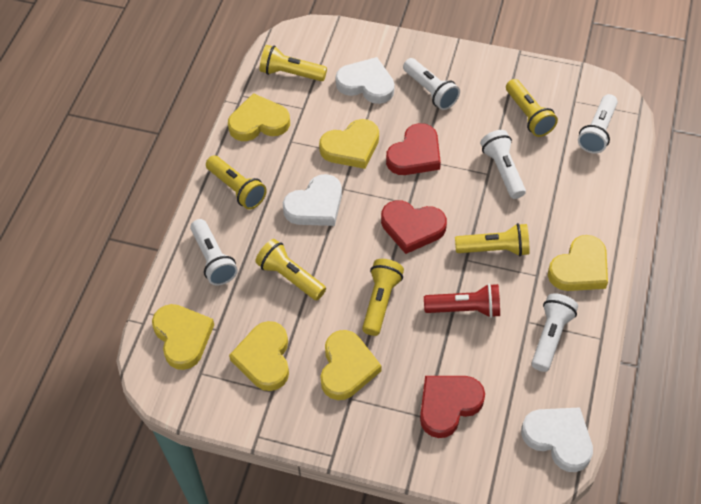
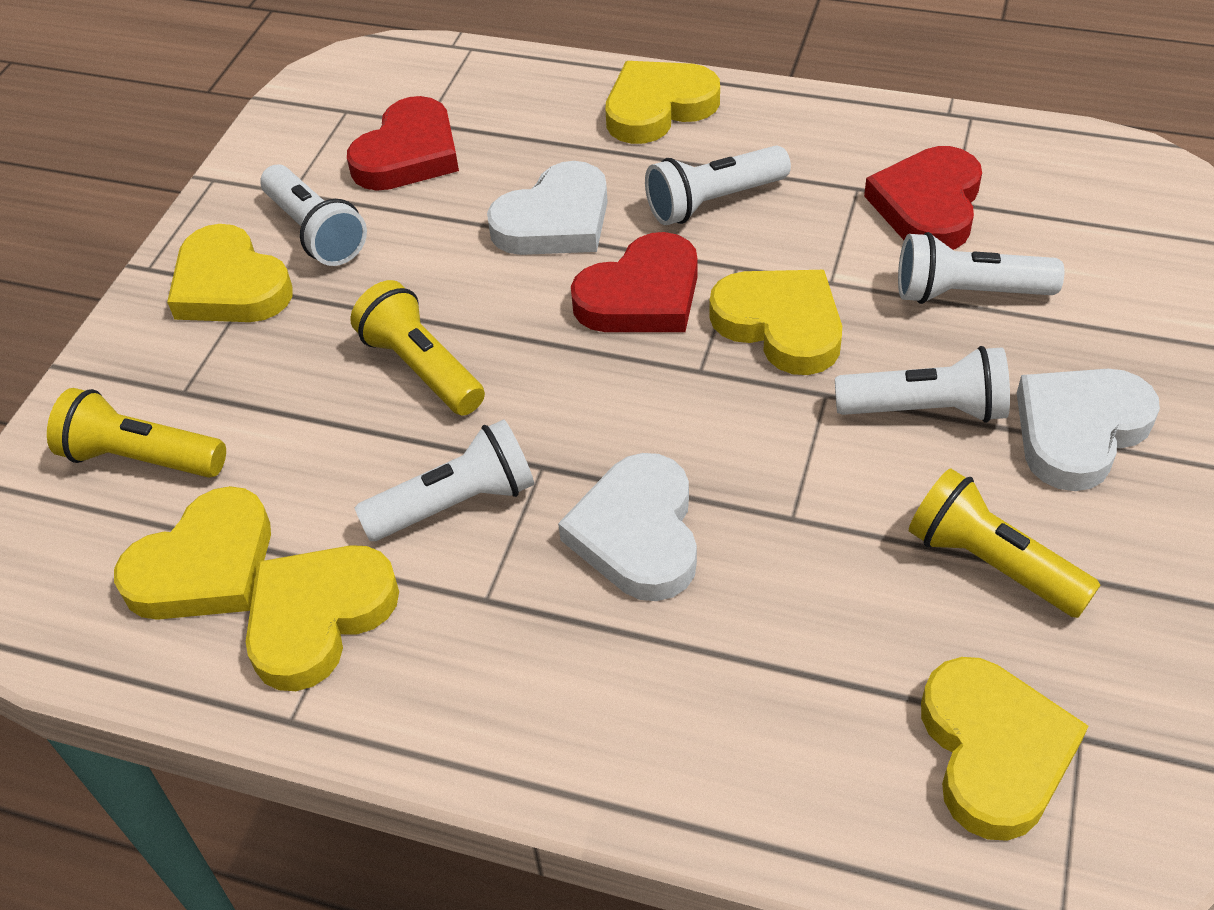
red flashlight: [424,284,500,318] = 1 -> none = 0
yellow flashlight: [206,155,267,210] [255,239,326,300] [260,45,327,81] [362,259,404,336] [455,223,529,256] [506,79,558,137] = 6 -> [47,388,226,478] [350,280,485,416] [909,468,1100,618] = 3

